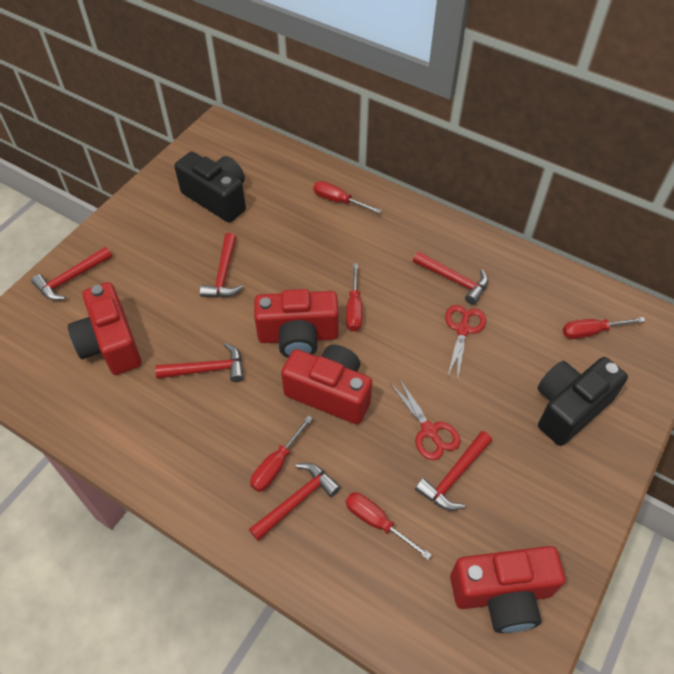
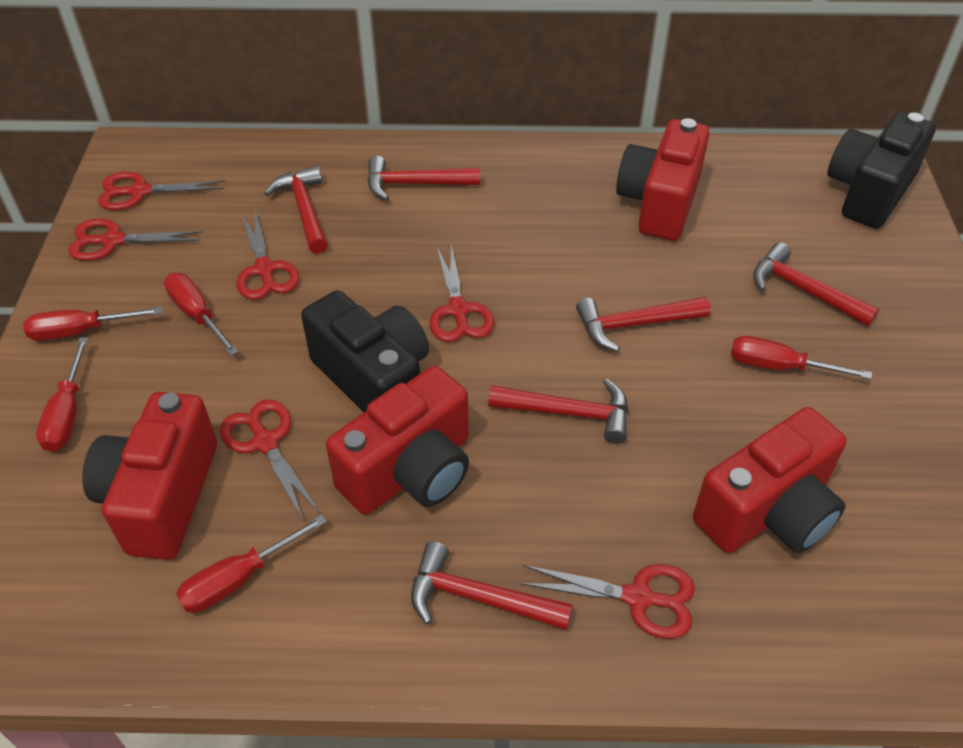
red scissors: [390,378,461,460] [445,305,486,382] = 2 -> [68,219,203,261] [98,172,225,210] [220,399,320,520] [237,210,299,300] [430,244,494,342] [520,564,695,639] = 6

